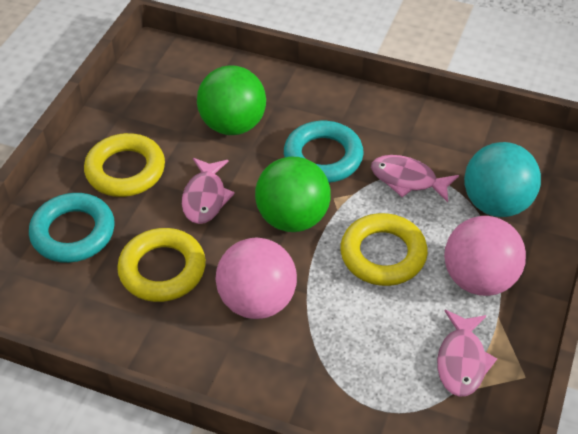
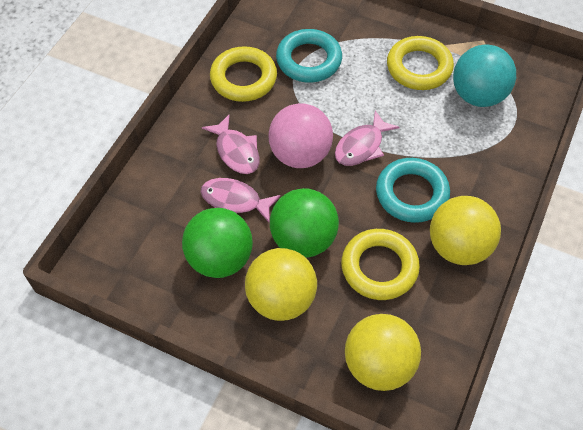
pink ball: [215,237,297,319] [444,216,526,296] = 2 -> [269,103,333,168] = 1
yellow ball: none = 0 -> [245,248,317,321] [345,314,421,391] [430,196,501,265] = 3

